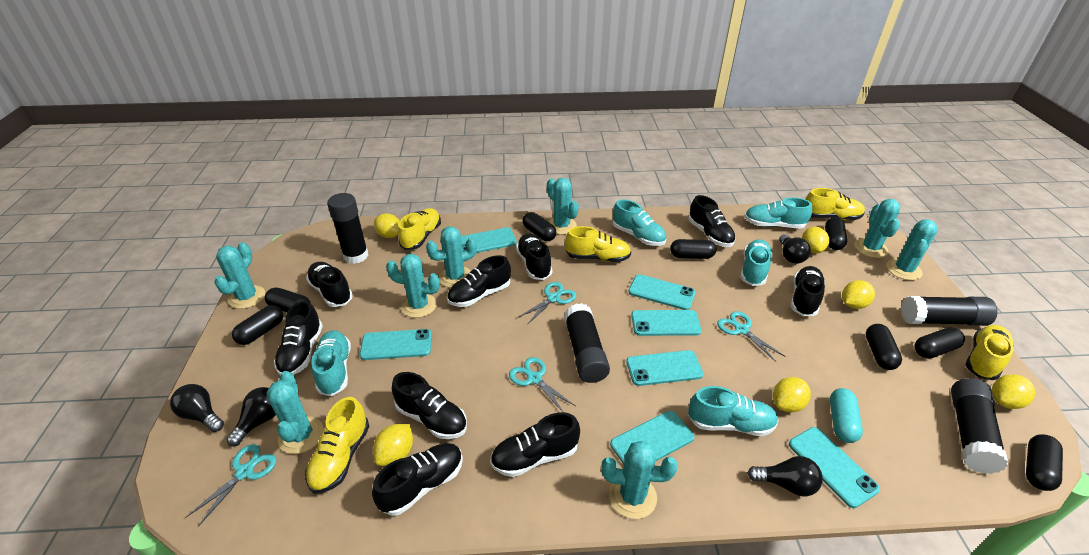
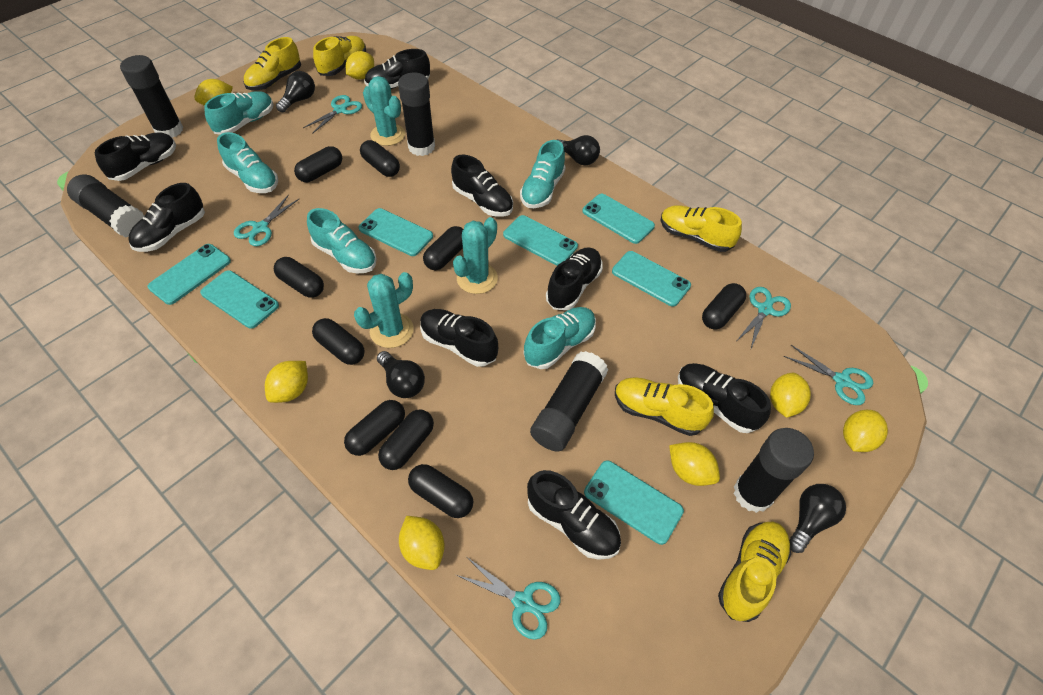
black capsule: [232,305,283,345] [265,287,311,312] [522,212,556,241] [670,239,716,259] [825,217,847,250] [866,324,902,370] [914,327,965,358] [1026,434,1063,491] = 8 -> [274,257,324,298] [294,146,342,182] [312,318,364,365] [344,400,405,456] [360,140,400,177] [378,410,434,470] [408,464,473,518] [423,226,463,270] [702,283,746,330] = 9
black glue stick: [327,193,369,264] [564,303,610,383] [901,296,997,326] [951,378,1008,474] = 4 -> [67,174,145,238] [120,55,183,138] [398,72,435,156] [530,351,608,452] [733,428,814,513] = 5
black shoe: [274,301,323,375] [306,262,353,307] [372,443,463,516] [392,372,467,439] [447,255,511,307] [490,412,580,477] [516,233,552,280] [688,195,736,247] [791,266,825,316] = 9 -> [95,133,176,181] [129,183,205,252] [364,49,430,89] [420,309,498,367] [451,155,513,217] [527,470,621,560] [546,247,603,310] [678,363,771,433] = 8
turquoise cactus: [214,242,265,309] [266,371,324,454] [386,254,440,318] [426,227,477,288] [547,178,579,235] [601,441,678,519] [854,199,900,258] [887,219,938,280] = 8 -> [354,272,414,348] [363,76,405,146] [453,217,498,294] = 3
turquoise capsule: [830,388,863,443] = 1 -> none = 0
turquoise scissors: [185,444,277,527] [509,357,575,412] [518,282,576,325] [717,311,784,362] = 4 -> [234,194,299,246] [303,95,362,134] [456,557,561,640] [737,287,791,348] [784,345,873,405] = 5
yellow lemon: [373,424,413,466] [374,213,400,238] [773,377,811,412] [802,227,829,253] [842,280,875,309] [992,374,1035,409] = 6 -> [194,79,233,106] [265,361,308,403] [346,51,374,80] [399,516,445,570] [669,442,720,486] [770,373,811,418] [843,410,888,452] = 7

